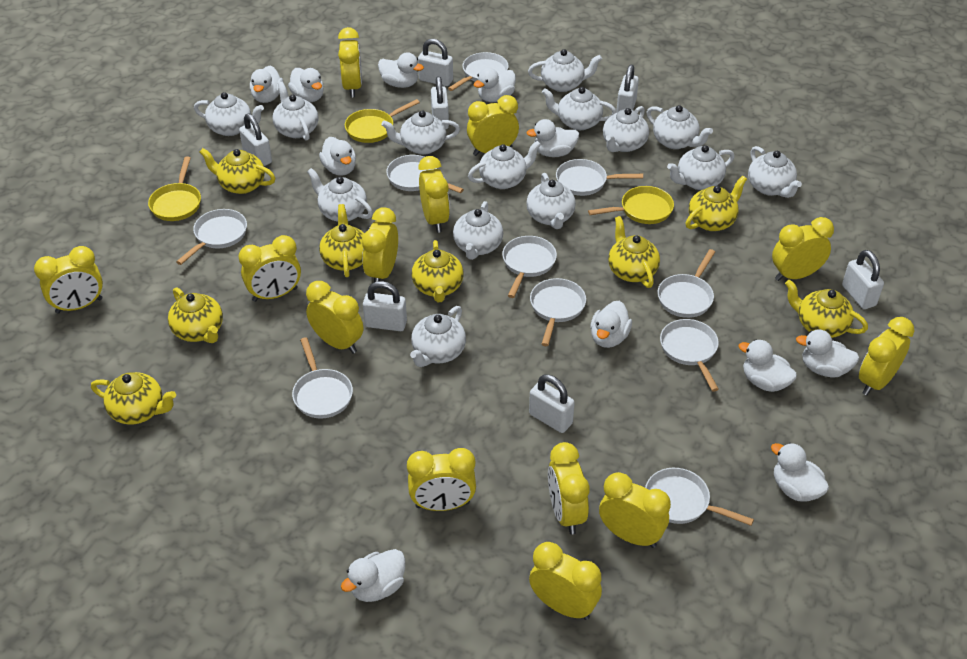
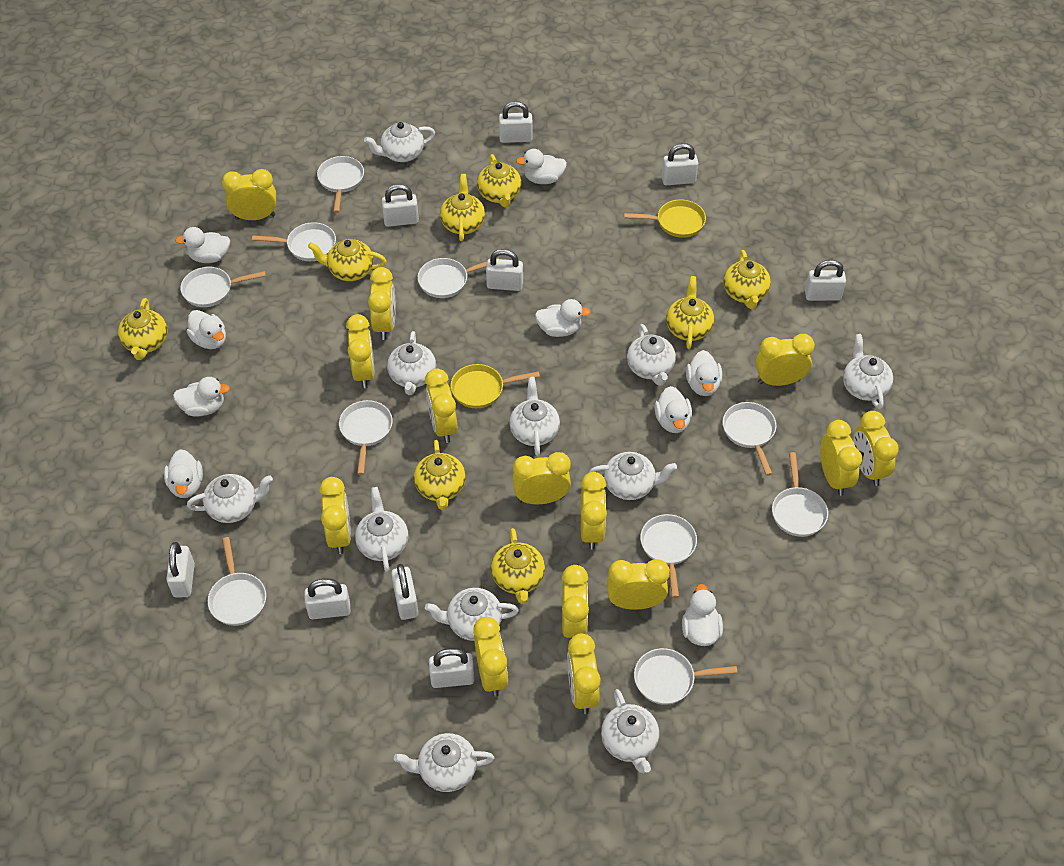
white duck: [250,66,283,103] [288,68,324,102] [319,137,356,176] [341,549,405,602] [378,52,424,88] [474,67,516,102] [526,119,579,157] [590,301,632,348] [738,339,797,392] [771,443,829,501] [796,329,859,378] = 11 -> [164,449,203,498] [173,377,230,417] [175,227,230,263] [187,310,226,349] [516,149,567,184] [535,299,590,337] [654,386,692,433] [682,584,723,646] [686,350,722,396] = 9
white padlock: [239,114,272,166] [363,281,407,331] [418,39,453,86] [431,76,449,129] [529,375,575,433] [616,65,639,112] [842,250,884,309] = 7 -> [166,542,195,598] [304,579,351,619] [382,184,419,227] [391,564,418,620] [429,648,474,688] [486,249,523,291] [499,101,533,143] [662,143,698,185] [805,260,846,301] = 9
white teapot: [194,92,264,136] [273,82,318,141] [307,168,373,222] [381,110,460,155] [410,306,466,367] [453,201,503,260] [468,140,541,189] [526,173,576,229] [528,49,602,92] [542,87,617,130] [603,106,649,152] [647,105,713,149] [667,145,734,190] [748,146,802,198] = 14 -> [187,474,273,523] [355,487,408,572] [364,122,435,162] [387,331,436,395] [394,733,494,792] [425,588,519,641] [510,377,560,456] [588,452,677,500] [601,689,659,773] [627,324,676,386] [843,334,893,410] = 11
yellow clock: [34,246,103,314] [239,235,301,302] [306,281,363,354] [338,27,362,97] [362,207,398,282] [407,448,476,511] [418,156,450,233] [467,95,519,156] [529,542,602,620] [548,442,589,534] [599,472,671,548] [772,217,834,281] [859,317,914,395] = 13 -> [222,169,276,220] [319,477,351,554] [346,314,375,388] [368,267,395,340] [425,368,457,443] [473,617,508,697] [512,452,571,504] [562,565,589,638] [567,634,601,714] [581,472,607,550] [607,559,670,610] [756,334,815,386] [820,420,862,496] [854,411,899,486] = 14
yellow pan: [148,157,201,221] [345,99,420,143] [588,186,674,224] = 3 -> [450,364,540,408] [624,199,706,238] = 2

